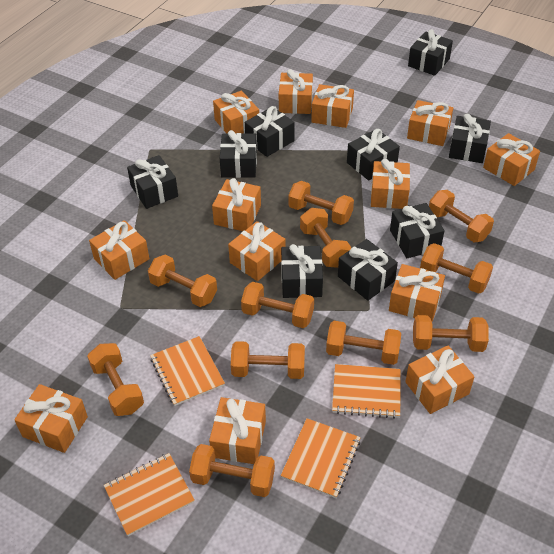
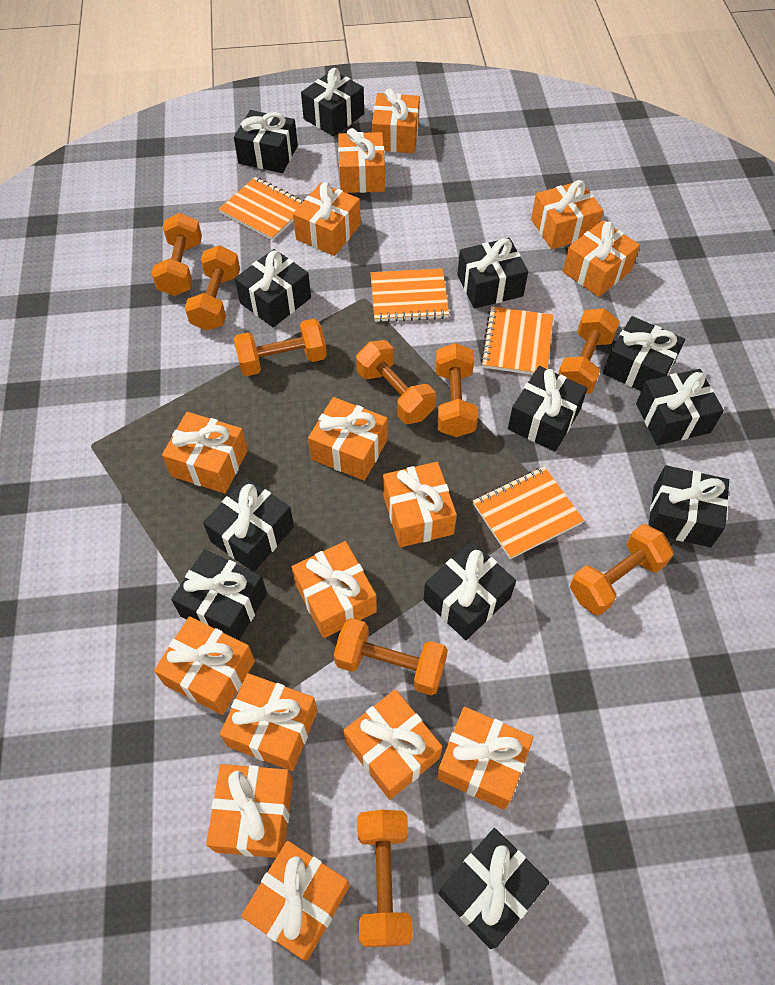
black gift: [127,155,178,209] [220,130,257,178] [245,106,295,157] [281,244,323,298] [338,239,398,301] [347,129,400,181] [390,203,445,258] [408,29,453,76] [449,114,491,163] = 9 -> [171,549,267,640] [203,478,294,572] [234,110,298,173] [235,249,311,328] [301,68,364,136] [423,541,516,640] [438,828,549,949] [457,238,528,309] [508,366,588,452] [603,316,685,391] [636,369,724,445] [649,465,729,547] = 12
orange dumbbell: [87,343,144,416] [148,255,217,307] [189,444,275,497] [231,341,305,379] [241,282,314,328] [288,181,354,225] [300,208,351,268] [326,321,401,365] [413,315,489,352] [420,243,493,294] [429,190,494,243] = 11 -> [152,213,202,296] [185,245,240,331] [234,319,327,376] [334,618,448,695] [356,340,436,424] [357,810,413,947] [435,343,478,437] [558,308,620,394] [570,524,674,615] = 9
orange gift: [14,384,88,453] [89,220,149,280] [209,397,266,464] [212,178,261,231] [213,91,259,134] [228,221,285,281] [279,69,313,114] [311,84,354,128] [371,159,410,209] [389,264,445,322] [405,345,474,414] [407,100,453,146] [483,133,540,186] = 13 -> [154,616,255,715] [162,412,248,493] [206,764,293,858] [220,673,317,771] [241,841,350,961] [292,541,377,638] [293,182,361,256] [308,397,388,481] [338,128,385,193] [343,689,443,800] [372,88,420,153] [383,462,457,548] [436,707,534,810] [531,180,603,249] [563,220,640,297] = 15

